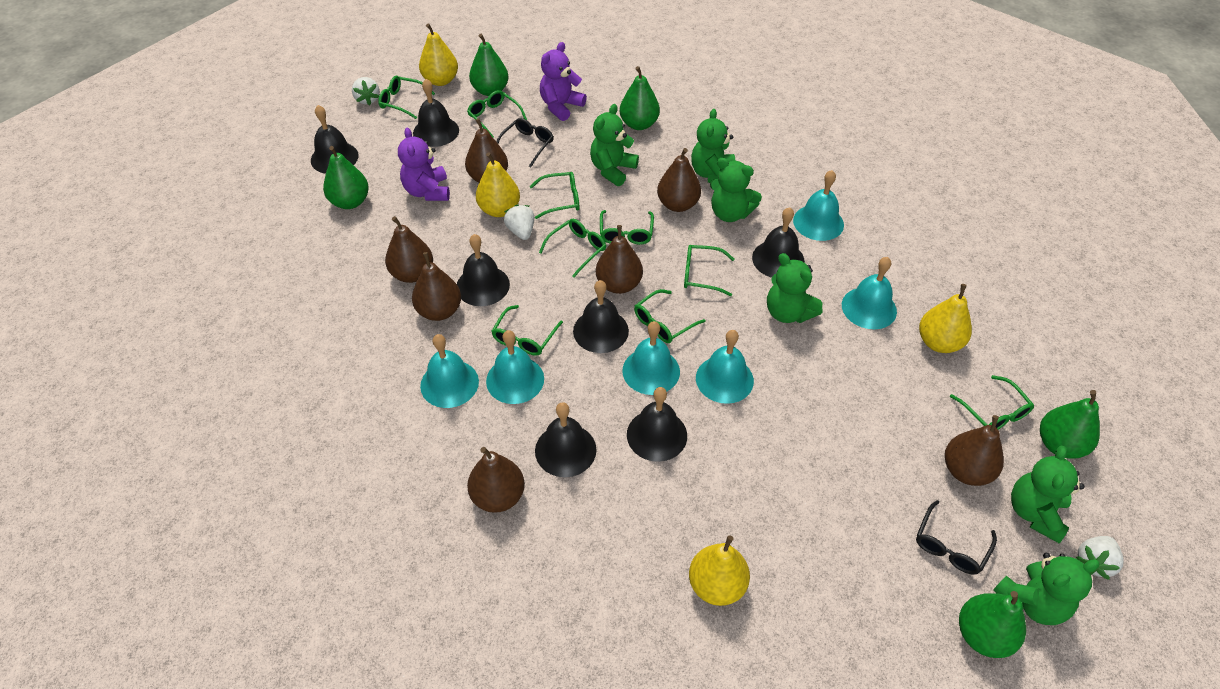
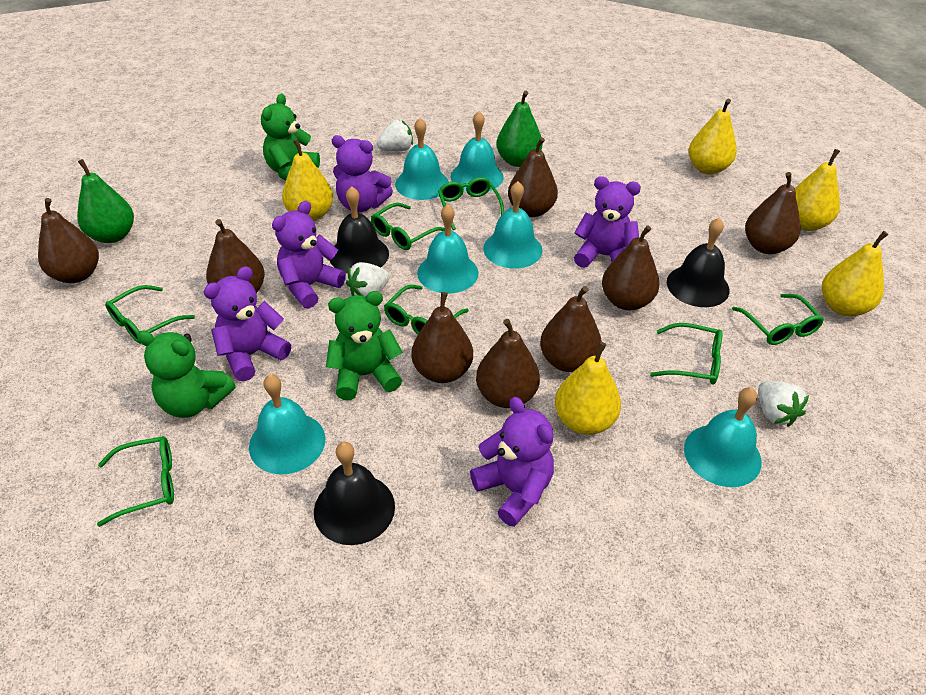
black bell: [311,105,359,174] [413,79,459,147] [457,234,510,306] [535,403,596,477] [573,280,629,353] [627,387,687,462] [752,207,805,278] = 7 -> [314,442,395,545] [330,186,389,274] [667,218,730,307] = 3
black glasses: [496,118,554,168] [916,500,997,575] = 2 -> none = 0
brown pear: [385,216,433,283] [412,252,461,321] [465,118,508,182] [467,447,525,513] [596,225,643,294] [657,148,701,212] [945,415,1004,486] = 7 -> [38,198,99,283] [206,219,265,293] [411,292,473,383] [476,319,540,408] [508,137,558,217] [540,286,602,372] [602,225,660,310] [745,172,800,254] = 8
green glasses: [378,76,435,119] [467,90,527,138] [491,305,563,356] [529,172,579,219] [539,219,606,277] [600,210,654,245] [634,289,705,343] [684,245,735,296] [950,375,1034,430] = 9 -> [97,436,174,527] [105,285,195,344] [371,203,445,250] [384,285,469,335] [438,177,504,230] [650,323,722,384] [732,294,824,345] = 7
green pear: [323,146,369,209] [469,34,509,96] [620,66,660,130] [959,591,1026,658] [1040,390,1100,459] = 5 -> [77,159,134,243] [496,91,543,167] = 2
green teddy bear: [590,104,639,186] [691,109,735,183] [710,158,762,222] [767,253,822,323] [993,553,1100,625] [1011,446,1085,543] = 6 -> [137,330,235,418] [261,93,320,180] [326,291,403,400] = 3
purple teddy bear: [398,128,450,201] [540,42,587,121] = 2 -> [204,266,291,381] [272,201,346,309] [332,135,393,212] [470,397,554,527] [574,176,641,268] = 5
yellow pear: [419,23,458,86] [476,152,520,217] [689,535,750,606] [919,284,972,353] = 4 -> [282,139,333,221] [555,342,621,435] [688,98,737,175] [795,149,840,231] [822,231,888,316] = 5

